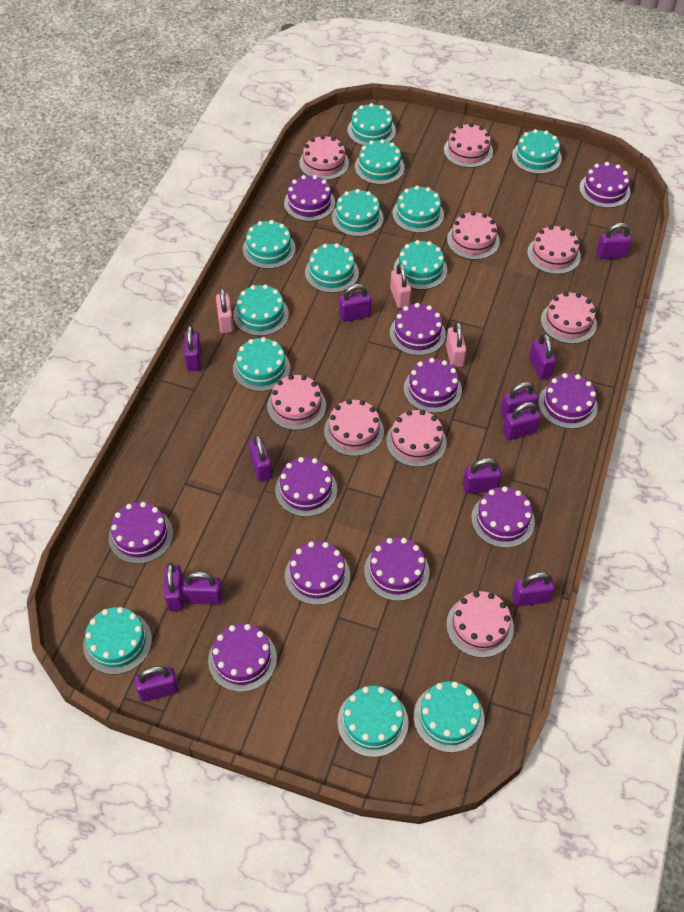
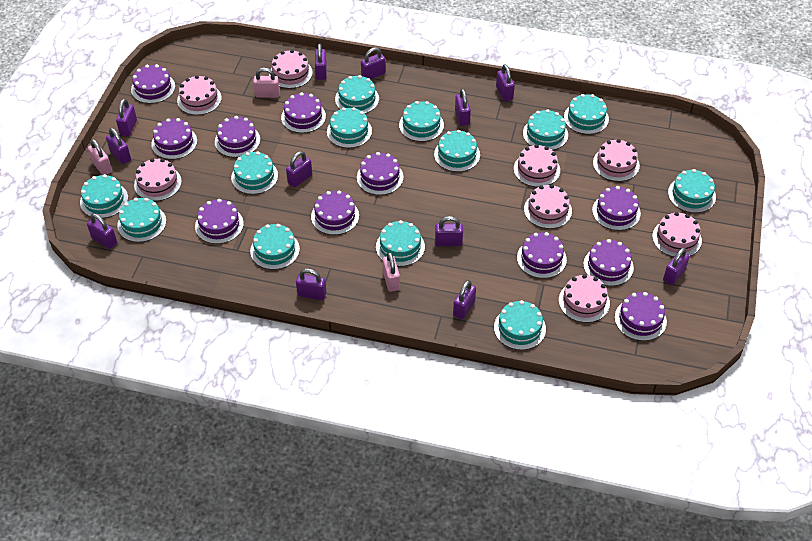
pink cake: [267,375,326,430] [299,135,349,180] [324,399,384,456] [386,410,447,467] [444,123,493,168] [446,591,514,658] [447,211,500,260] [527,225,581,274] [541,292,597,344] = 9 -> [134,158,182,201] [177,75,222,115] [269,50,313,89] [514,144,560,187] [524,184,572,229] [559,274,610,323] [593,139,640,181] [652,212,702,257] = 8

